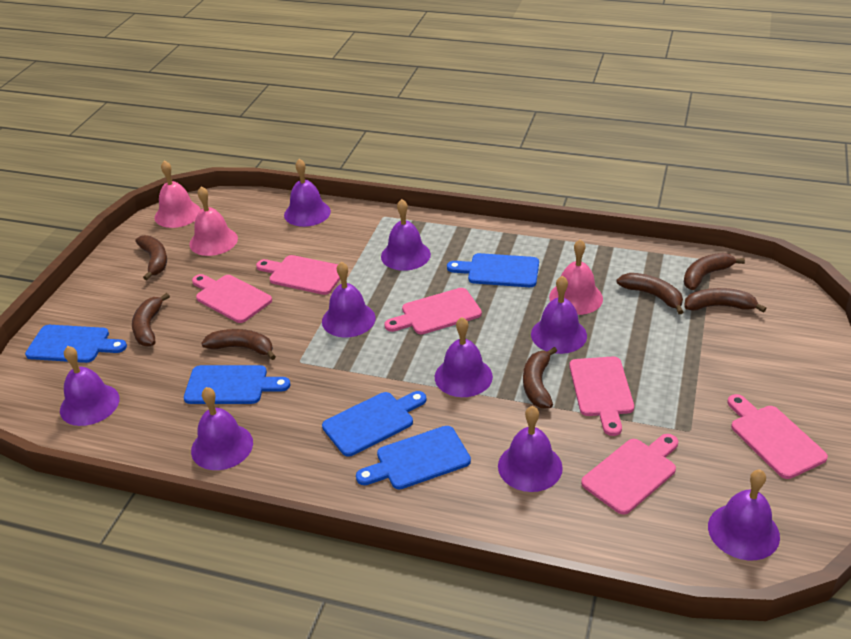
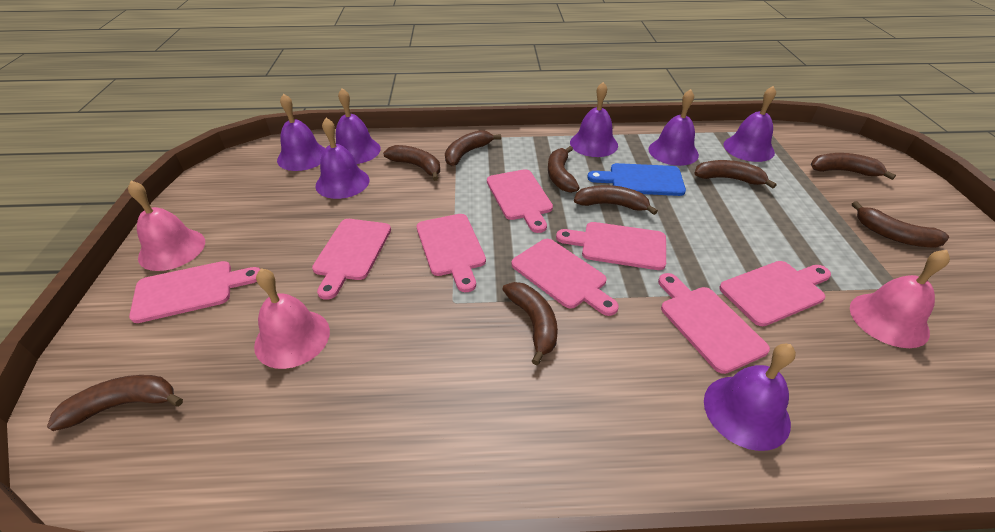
blue cutting board: [25,325,127,363] [184,365,290,404] [322,391,426,457] [356,426,471,489] [447,253,539,287] = 5 -> [587,163,686,196] = 1
brown banana: [132,293,170,347] [135,235,167,280] [201,329,276,360] [523,347,557,409] [616,273,683,314] [684,253,745,290] [684,288,767,313] = 7 -> [47,375,183,431] [383,145,440,181] [445,130,501,166] [502,282,558,365] [548,146,580,193] [574,185,658,215] [694,160,777,188] [811,153,896,180] [852,201,949,248] = 9
pink cutting board: [192,274,272,323] [256,255,340,295] [384,288,482,334] [569,356,634,436] [581,434,678,515] [727,394,828,479] = 6 -> [129,261,260,323] [312,219,391,300] [417,214,486,292] [487,169,553,233] [511,239,619,316] [556,222,666,270] [658,273,770,374] [719,261,831,326] = 8
purple bell: [60,346,120,426] [191,387,253,470] [284,159,331,227] [322,262,376,338] [381,199,431,271] [435,317,493,397] [498,406,563,492] [531,276,587,354] [708,469,780,560] = 9 -> [277,94,325,171] [315,118,369,199] [336,88,381,164] [570,82,618,157] [648,89,699,166] [704,344,796,451] [723,86,776,162] = 7

